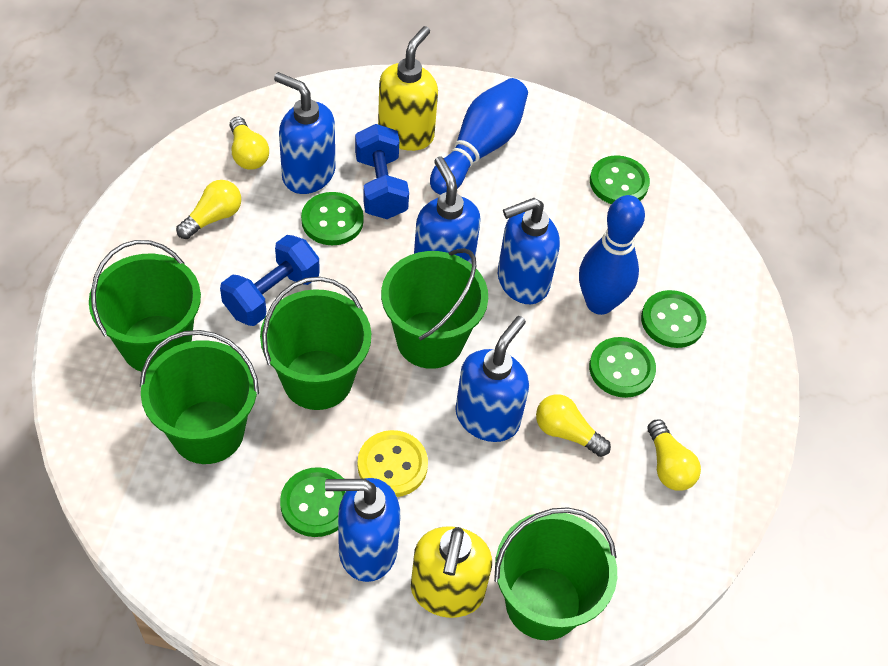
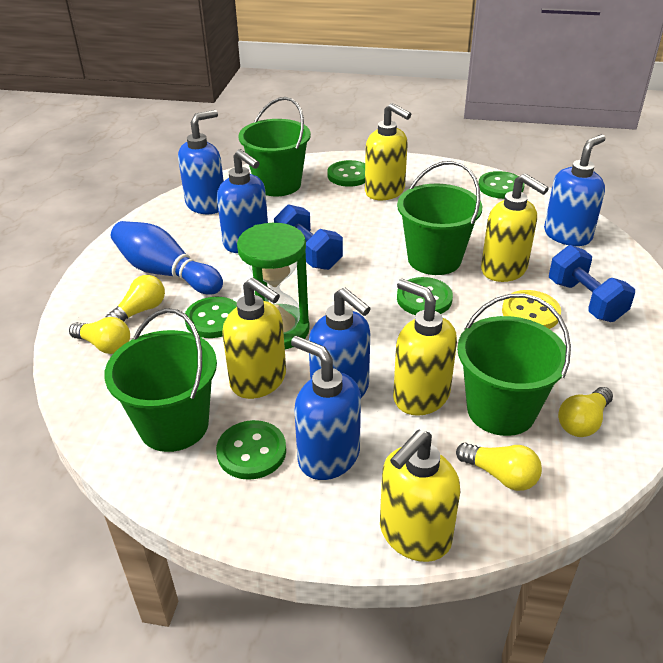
blue bowling pin: [430,78,528,195] [579,195,645,315] = 2 -> [111,221,223,295] = 1
green bucket: [89,240,201,372] [140,330,259,464] [260,277,371,410] [381,248,488,369] [494,507,617,640] = 5 -> [104,308,217,452] [238,97,311,196] [397,161,482,275] [457,293,571,436] = 4
green hourglass: none = 0 -> [237,223,310,350] = 1
yellow soap dispenser: [378,26,438,151] [411,526,492,618] = 2 -> [222,277,286,399] [365,103,411,200] [380,430,460,562] [393,279,457,416] [481,173,549,282] = 5

